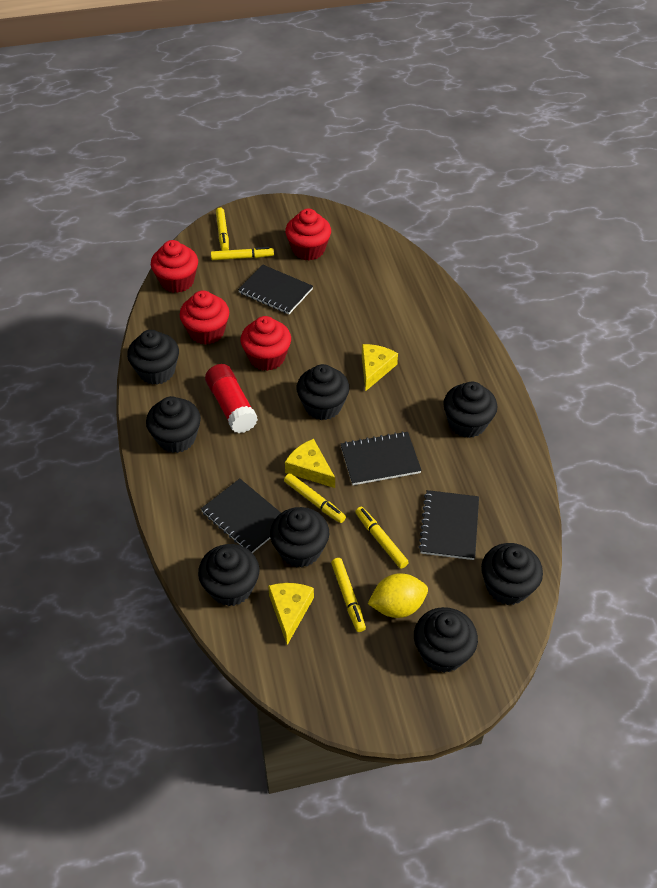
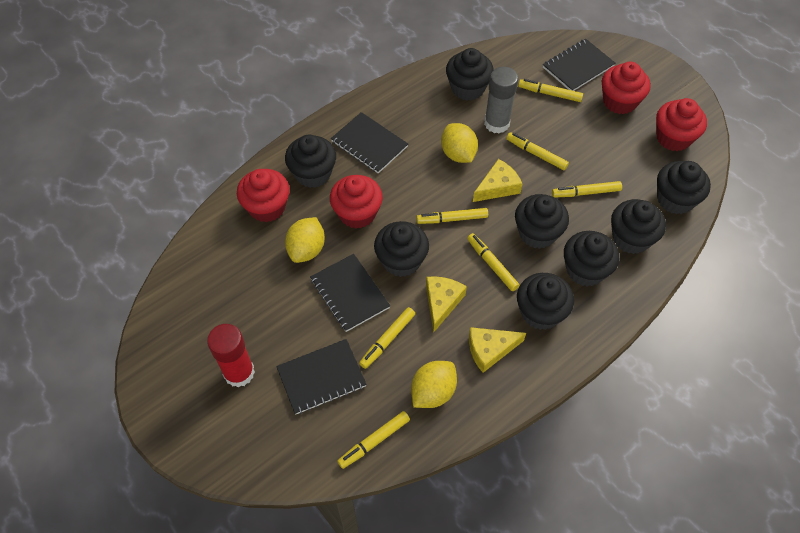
grey glue stick: none = 0 -> [484,67,518,133] = 1
yellow lemon: [368,573,428,618] = 1 -> [285,217,325,263] [411,361,457,408] [441,123,478,163] = 3
yellow marker: [211,247,274,260] [216,208,229,251] [284,473,346,523] [331,558,366,632] [355,507,409,569] = 5 -> [337,411,410,469] [359,307,415,369] [416,208,488,224] [467,233,519,291] [506,132,569,170] [518,79,583,102] [552,181,622,198] = 7

